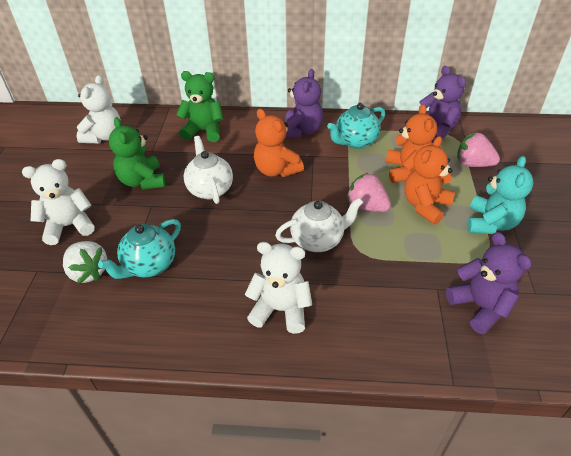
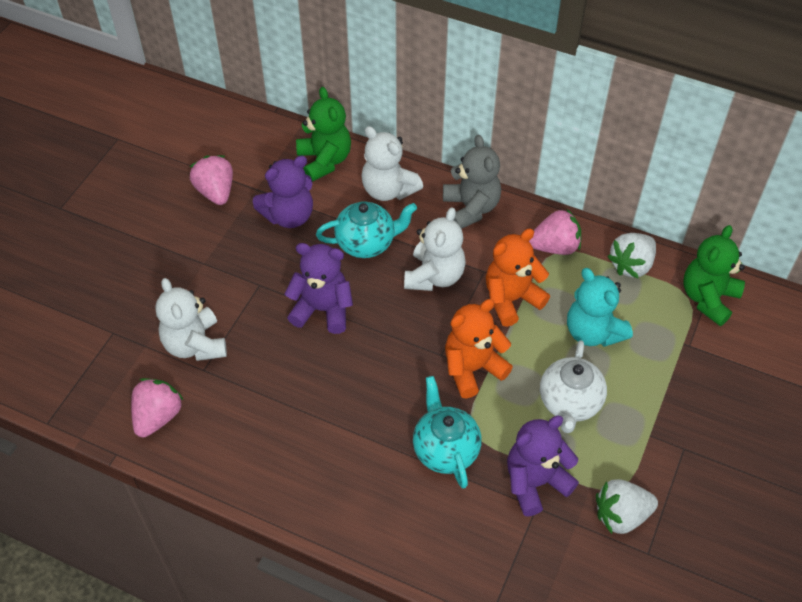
grey teddy bear: none = 0 -> [443,135,501,229] = 1
orange teddy bear: [254,109,304,177] [386,104,437,183] [404,136,455,225] = 3 -> [445,299,513,399] [486,229,550,327] = 2
pink strawberry: [347,172,391,212] [457,132,500,167] = 2 -> [131,378,183,437] [190,155,233,205] [529,209,581,255] = 3
white strawberry: [63,241,107,284] = 1 -> [596,479,658,534] [607,233,656,278] = 2
white teapot: [184,136,233,204] [275,197,363,252] = 2 -> [540,340,607,433] = 1

